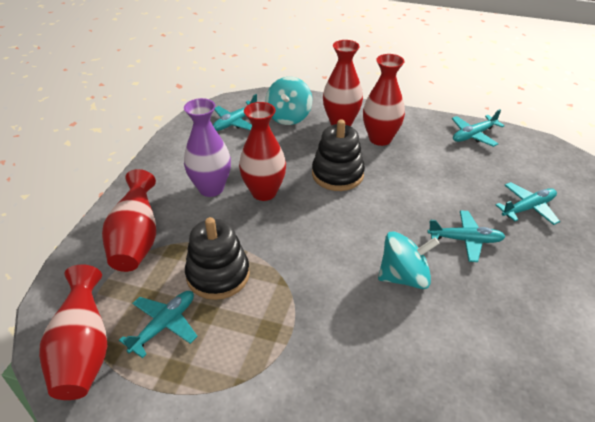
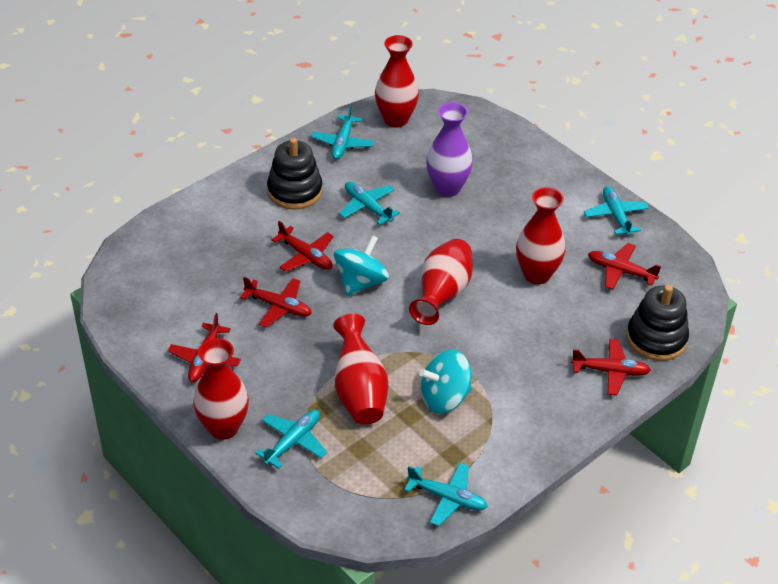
red plane: none = 0 -> [168,313,241,382] [240,277,312,327] [271,221,334,272] [571,339,651,396] [588,243,661,289] = 5

